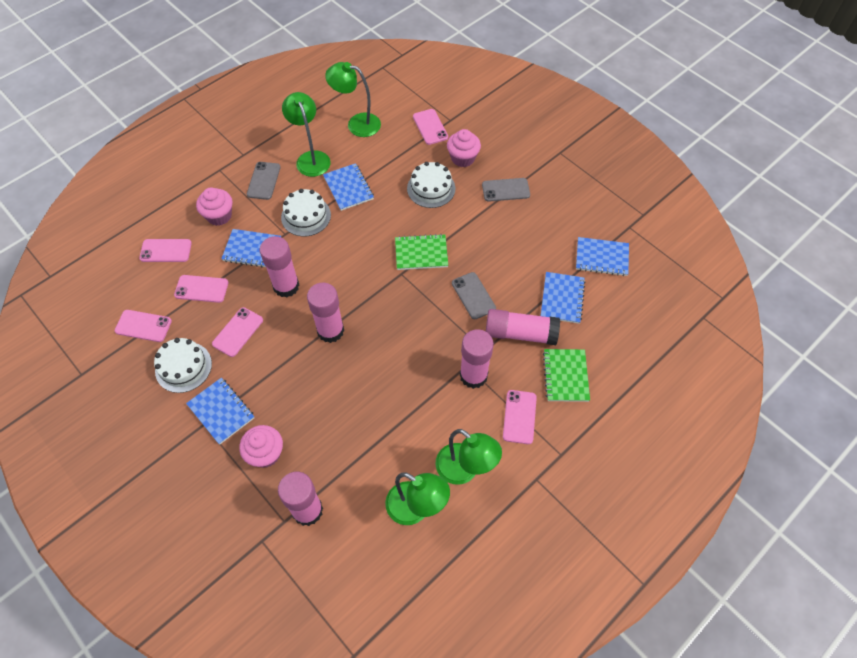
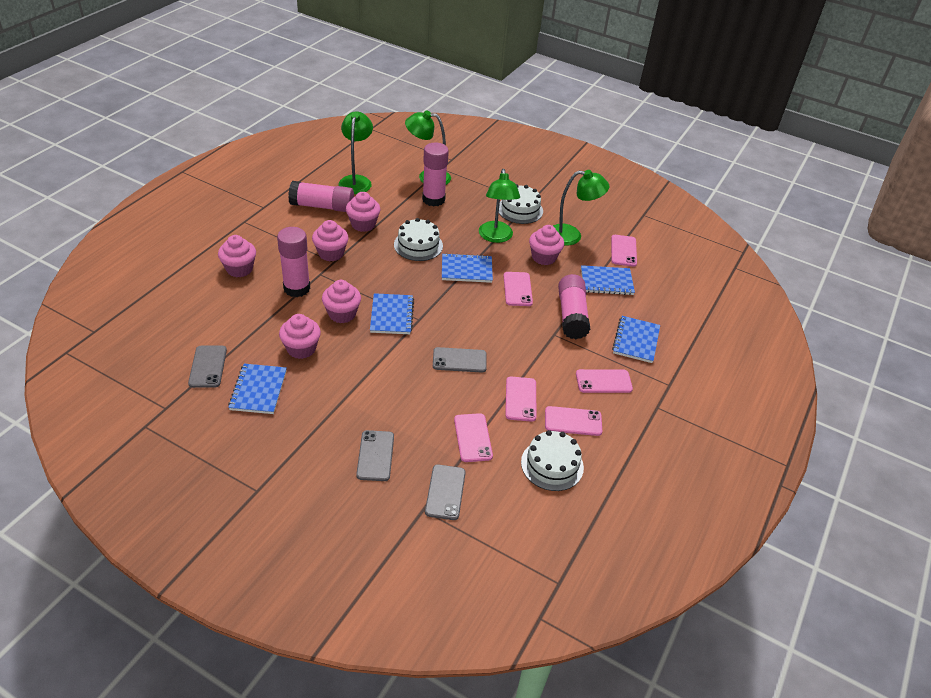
green notebook: [395,234,448,270] [543,349,590,402] = 2 -> none = 0
grey phone: [247,162,280,200] [452,272,496,319] [482,178,530,202] = 3 -> [188,346,227,388] [356,430,394,481] [425,464,466,520] [433,347,487,373] = 4
pink cupcake: [196,187,232,226] [239,425,283,468] [447,129,481,167] = 3 -> [218,235,256,277] [279,314,321,359] [312,220,349,261] [322,280,361,323] [346,192,380,232] [529,225,564,265] = 6
pink glue stick: [260,236,299,298] [278,472,323,526] [307,283,344,343] [460,329,494,389] [486,309,560,345] = 5 -> [277,227,310,297] [288,181,354,212] [422,142,449,207] [558,274,590,339] = 4

